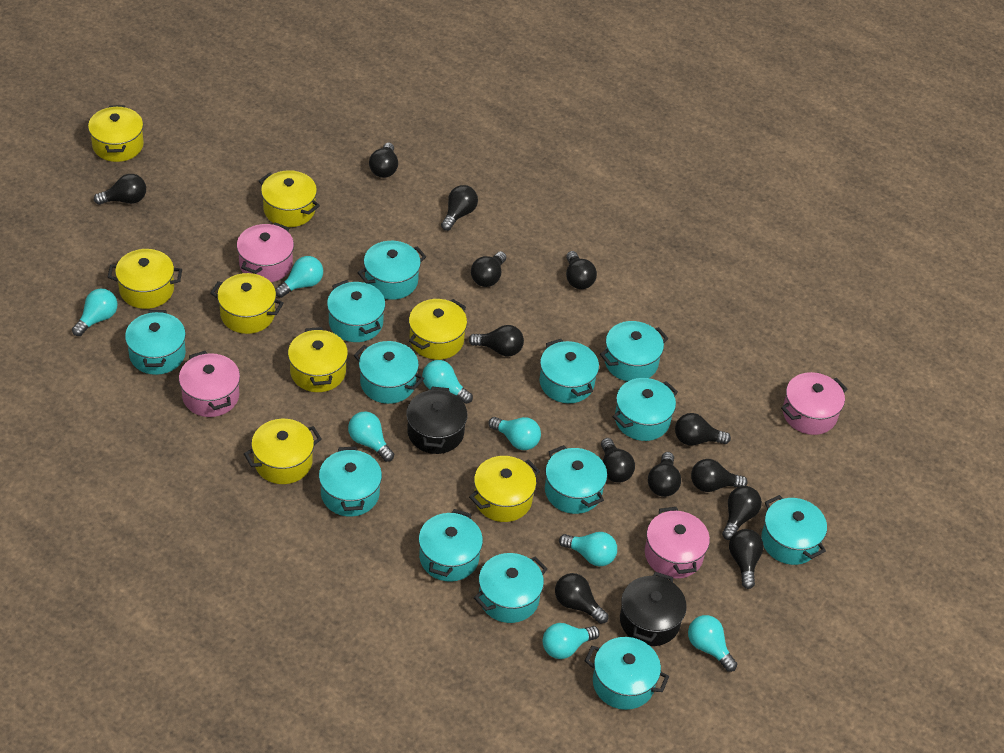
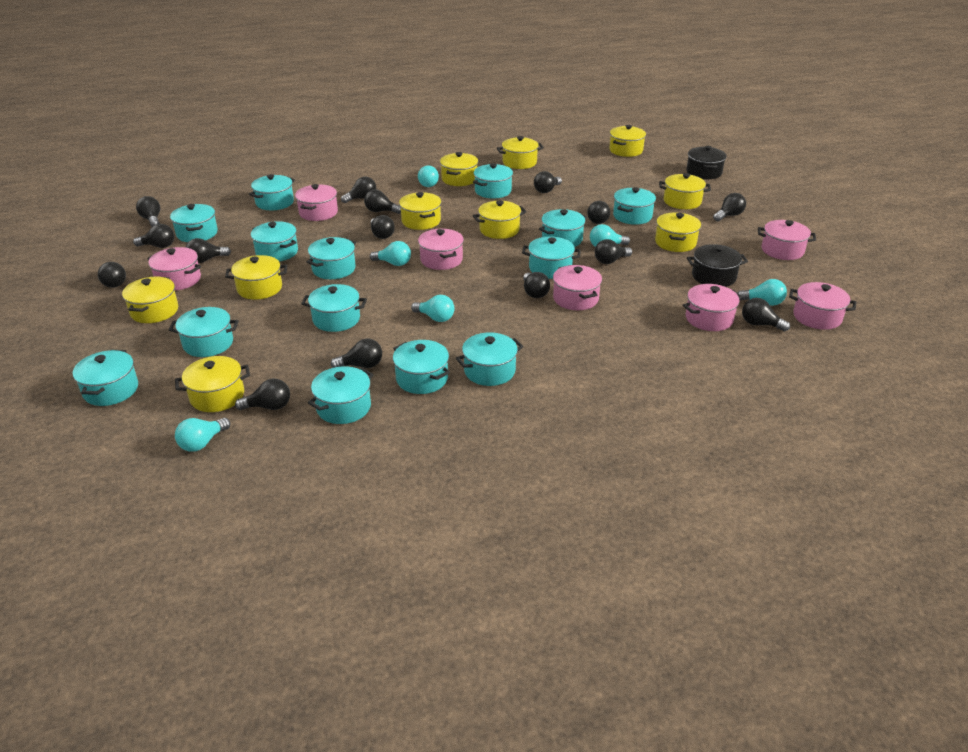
black light bulb: [94,174,146,205] [369,143,398,178] [441,185,478,231] [468,325,524,356] [471,251,506,287] [555,573,608,624] [566,251,597,289] [601,438,635,483] [648,452,681,497] [675,413,731,446] [691,459,748,492] [722,486,762,540] [729,529,764,589] = 13 -> [98,262,126,288] [133,224,174,248] [136,196,160,227] [185,238,231,263] [235,378,290,410] [331,339,382,368] [341,176,376,203] [364,190,401,214] [370,215,395,239] [523,272,550,298] [534,171,562,193] [587,201,610,224] [595,239,632,264] [713,193,746,222] [742,298,790,331] = 15
pink pot: [179,351,240,417] [237,222,294,282] [645,507,710,579] [781,372,847,435] = 4 -> [147,247,201,290] [295,184,338,221] [418,229,464,270] [553,265,602,310] [683,284,742,331] [758,220,816,260] [789,282,856,330] = 7
turquoise light bulb: [72,289,117,336] [275,256,323,298] [348,411,394,462] [422,360,473,404] [488,417,541,450] [543,623,600,659] [559,532,617,566] [688,615,737,672] = 8 -> [175,418,231,452] [370,241,411,266] [411,295,455,322] [418,165,439,187] [590,224,630,247] [738,279,787,306] = 6
turquoise pot: [125,310,186,375] [319,446,382,517] [327,280,385,342] [354,341,424,404] [357,241,426,300] [419,509,483,582] [474,553,547,623] [540,339,599,403] [545,445,607,514] [585,637,669,710] [600,321,669,381] [613,378,678,441] [761,495,827,565] = 13 -> [73,350,138,406] [169,307,239,357] [170,204,218,242] [249,174,295,210] [251,221,298,261] [301,284,367,332] [307,237,356,279] [308,366,374,424] [393,340,450,394] [456,332,523,386] [473,163,513,199] [522,237,581,279] [539,209,587,247] [613,187,656,225] = 14
yellow pot: [88,105,144,162] [108,249,182,309] [210,273,284,334] [244,419,322,484] [259,170,320,227] [288,327,348,392] [409,299,467,360] [469,456,540,522] = 8 -> [122,276,178,323] [175,356,250,412] [225,255,287,300] [399,192,441,230] [440,152,478,186] [473,201,527,239] [497,136,544,169] [609,125,646,157] [655,212,701,252] [659,173,711,209] = 10

